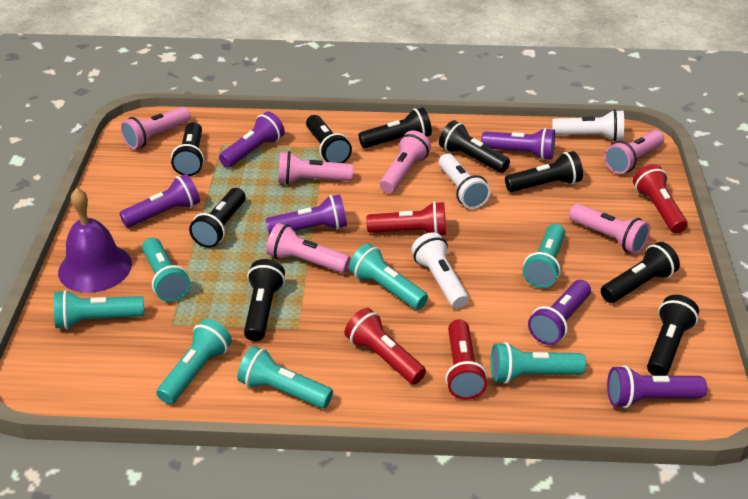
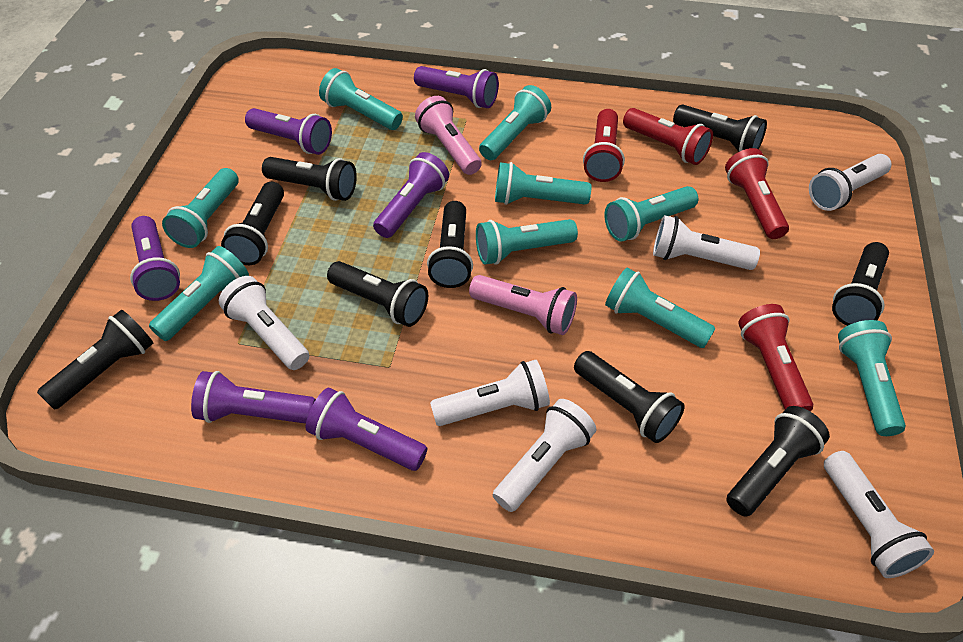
pink flashlight: [121,107,191,149] [266,223,351,273] [278,151,353,185] [380,130,431,193] [569,204,650,254] [604,130,664,174] = 6 -> [415,96,482,175] [469,275,577,335] = 2
purple bell: [58,188,132,293] = 1 -> none = 0
turquoise flashlight: [54,290,144,329] [142,238,191,302] [156,319,232,404] [237,346,333,408] [349,244,428,310] [491,342,586,384] [523,224,565,288] = 7 -> [149,246,249,341] [162,168,239,248] [319,68,403,130] [476,219,578,265] [479,85,551,160] [495,162,591,205] [604,186,698,242] [605,268,716,348] [838,320,906,436] = 9
white flashlight: [411,232,469,309] [439,153,491,209] [552,109,624,141] = 3 -> [219,276,309,370] [430,360,550,426] [493,399,596,512] [653,215,760,270] [809,154,892,211] [824,451,934,578] = 6

